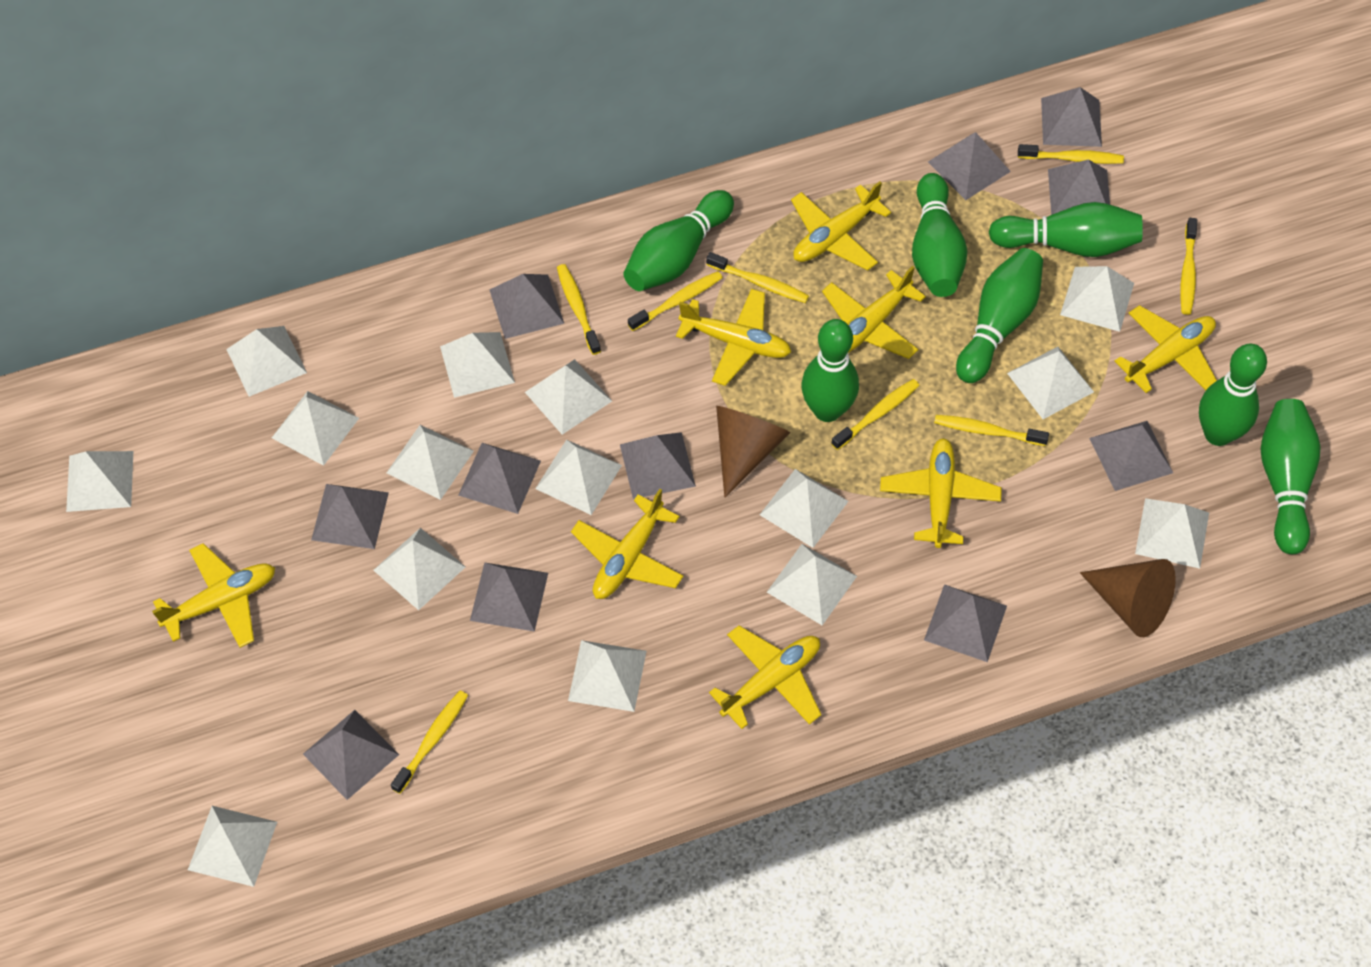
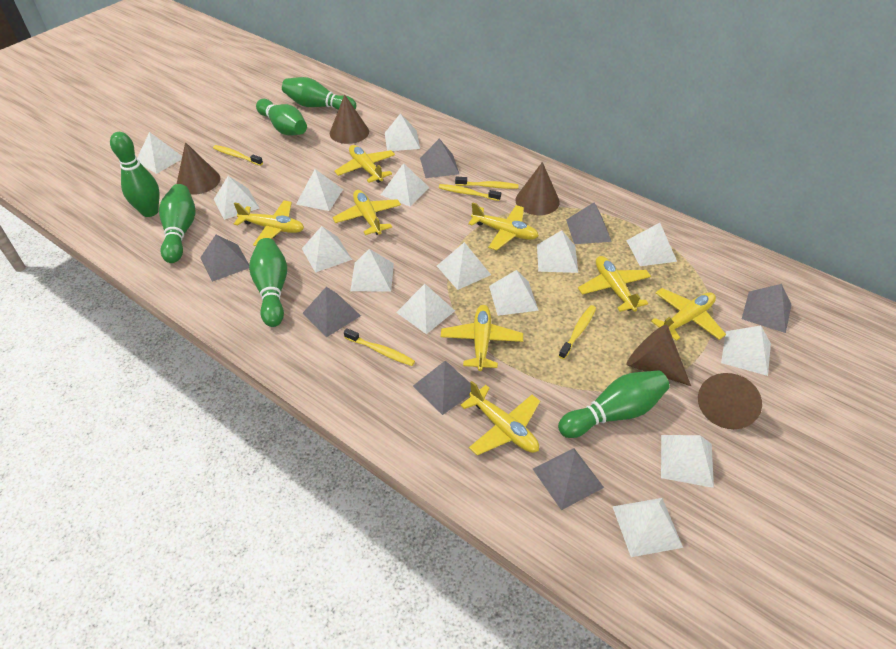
brown cone: [716,406,790,498] [1080,559,1176,637] = 2 -> [177,142,220,195] [330,94,369,144] [515,162,560,215] [626,325,691,386] [698,373,762,429] = 5
green bowling pin: [624,190,734,291] [801,319,859,422] [912,173,967,297] [956,248,1043,383] [989,202,1142,257] [1199,344,1267,446] [1261,399,1321,554] = 7 -> [110,132,160,217] [159,184,196,263] [249,238,287,327] [256,99,307,136] [282,77,356,110] [558,370,670,438] = 6
grey pyramid: [303,710,399,800] [311,484,389,549] [458,443,541,514] [470,562,548,632] [489,274,564,339] [620,432,696,499] [924,584,1007,662] [928,132,1011,200] [1041,87,1102,147] [1048,159,1110,215] [1089,421,1173,491] = 11 -> [200,235,249,282] [302,287,361,337] [413,361,471,415] [420,139,459,178] [533,448,604,510] [566,202,612,244] [742,284,792,333] = 7
yellow toothbrush: [391,690,468,794] [557,264,601,355] [628,271,723,331] [706,252,809,303] [831,379,919,450] [934,415,1049,446] [1018,144,1124,164] [1180,218,1197,315] = 8 -> [213,145,263,166] [344,328,415,366] [439,184,501,201] [455,177,518,189] [559,305,596,359] = 5

